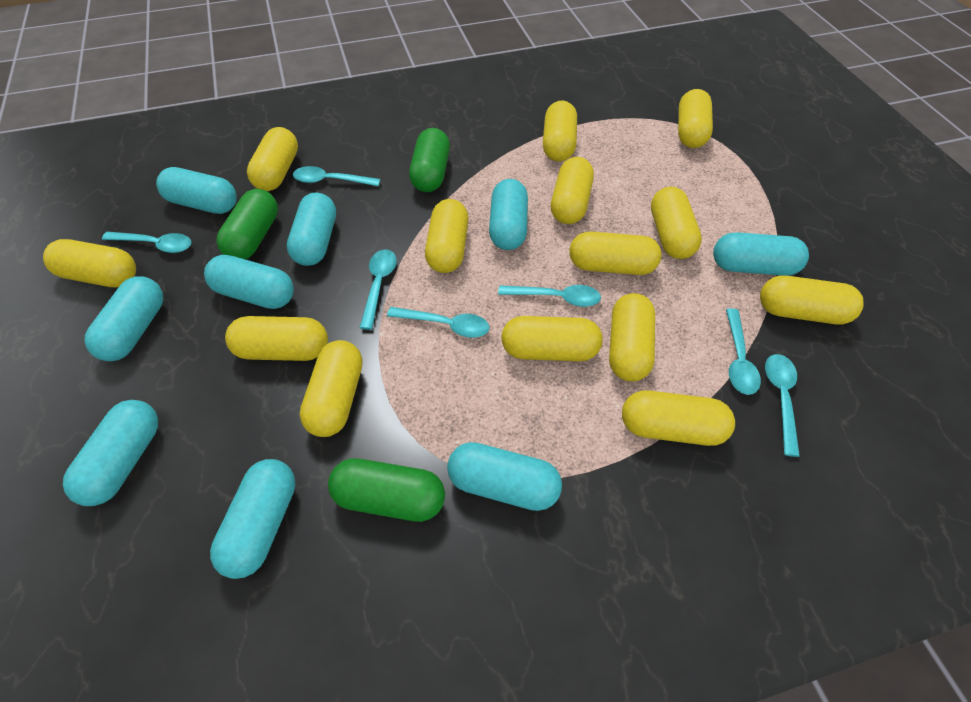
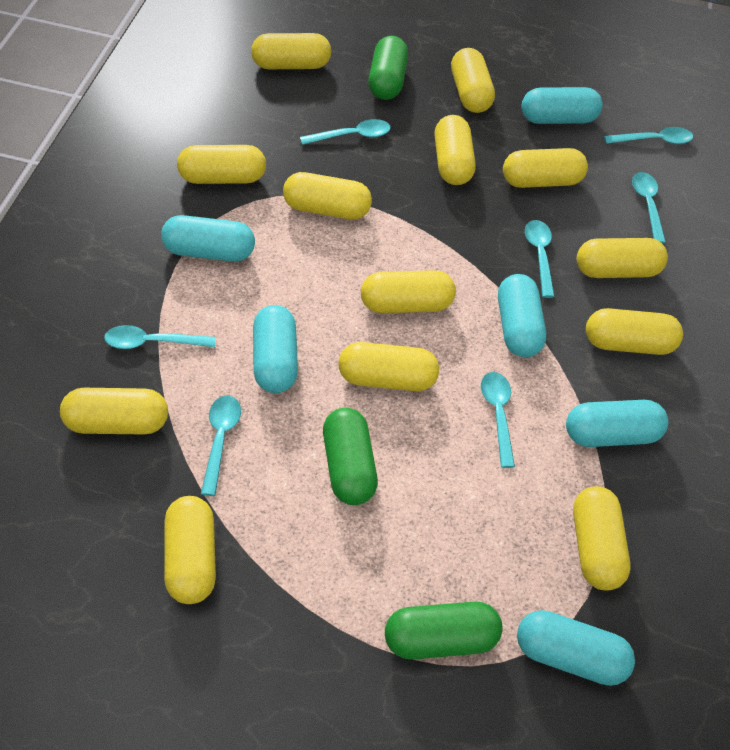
turquoise capsule: [63,400,158,506] [85,276,163,362] [156,167,237,214] [204,255,294,309] [210,459,295,579] [287,192,336,266] [447,442,562,511] [489,179,528,250] [713,232,809,276] = 9 -> [161,215,255,262] [253,305,298,393] [498,274,546,357] [517,610,635,686] [521,87,603,124] [566,400,668,447] = 6
yellow capsule: [43,239,136,287] [225,316,328,361] [247,127,298,191] [300,340,362,437] [425,199,469,273] [501,316,603,361] [543,100,577,162] [551,157,594,224] [569,232,661,275] [609,293,655,382] [622,390,735,446] [651,187,702,259] [678,89,713,148] [760,275,864,325] = 14 -> [60,388,168,435] [164,496,216,604] [177,145,266,184] [251,33,331,69] [283,172,372,220] [338,342,439,391] [361,270,456,313] [434,115,476,185] [451,48,495,113] [503,148,588,188] [573,486,630,590] [577,238,668,278] [586,308,683,355] = 13

